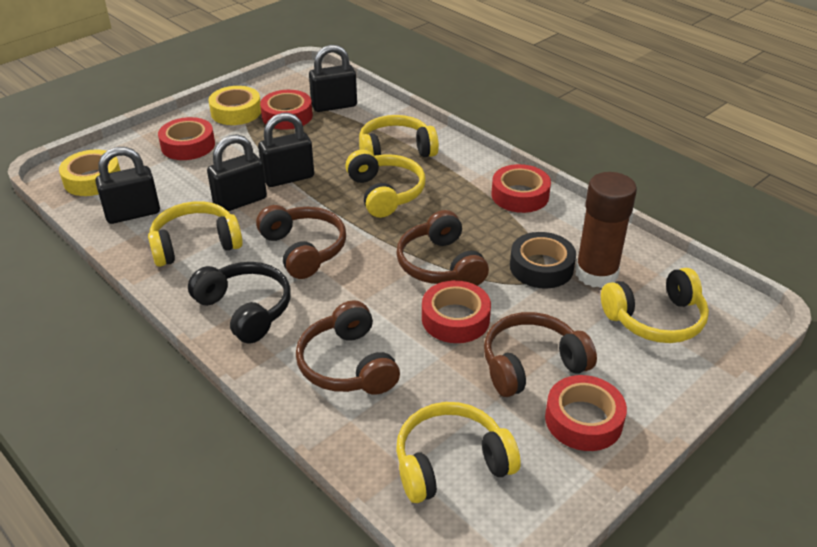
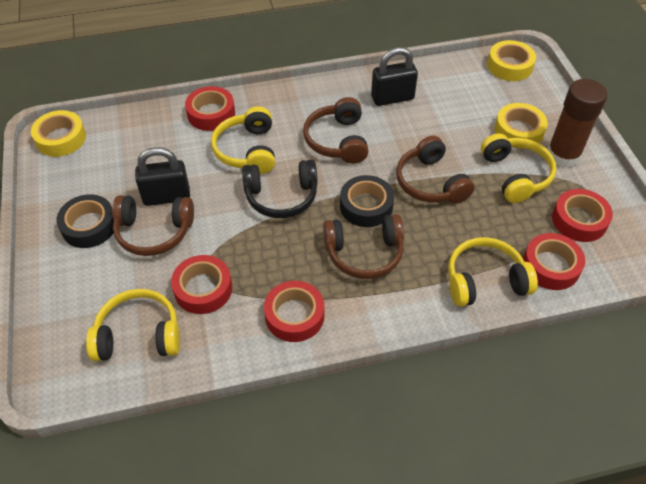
black padlock: [95,147,160,224] [207,134,267,211] [258,113,314,187] [309,45,357,112] = 4 -> [135,147,190,206] [371,47,418,106] = 2
black tape: [510,232,576,289] = 1 -> [57,194,114,248] [340,175,394,227] = 2
yellow headphones: [148,201,243,267] [345,150,426,218] [359,115,439,157] [396,402,521,503] [601,268,709,343] = 5 -> [86,289,180,361] [211,106,275,174] [448,237,538,307] [481,133,556,203] = 4
yellow tape: [59,149,121,196] [209,86,261,125] = 2 -> [31,110,86,157] [487,40,536,81] [495,103,548,149] = 3

